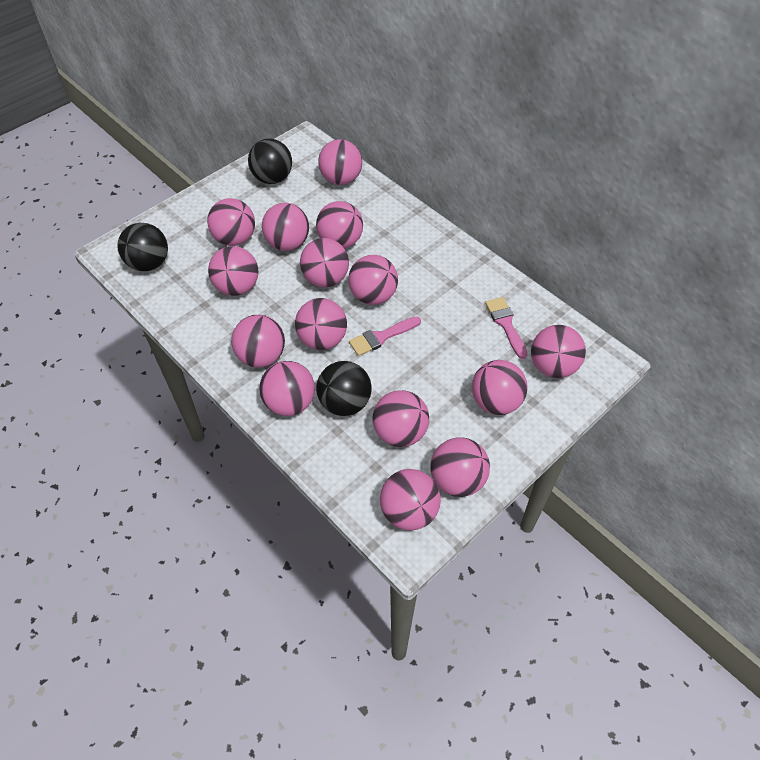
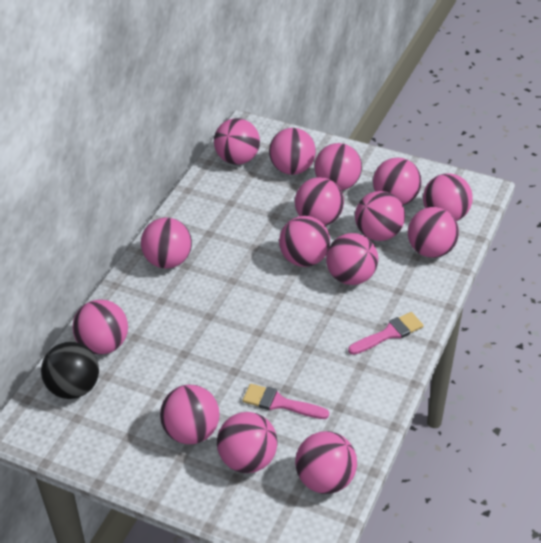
black ball: [117,223,168,271] [248,138,292,184] [316,361,371,416] = 3 -> [41,342,99,399] = 1

